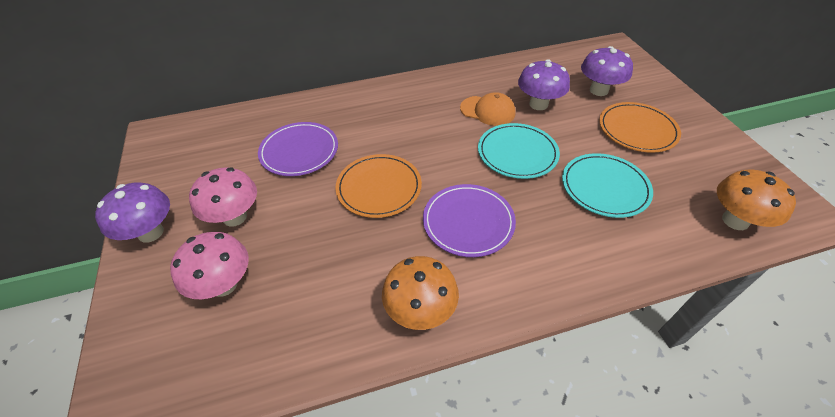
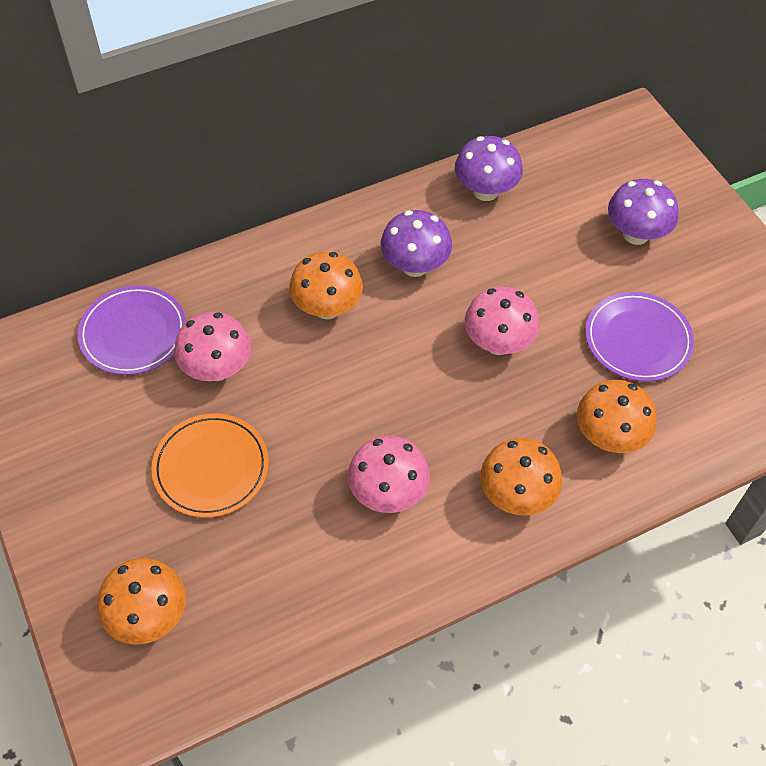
orange cap: [460,92,516,126] = 1 -> none = 0
orange mushroom: [382,256,459,330] [717,170,796,230] = 2 -> [97,558,186,645] [289,252,363,319] [480,438,562,516] [577,380,656,453] = 4
orange plate: [336,154,422,218] [599,102,681,153] = 2 -> [151,413,269,518] = 1
pink mushroom: [170,232,249,299] [189,167,257,227] = 2 -> [174,312,251,381] [348,436,430,513] [465,287,540,355] = 3
turquoise plate: [478,123,560,179] [562,153,653,218] = 2 -> none = 0

